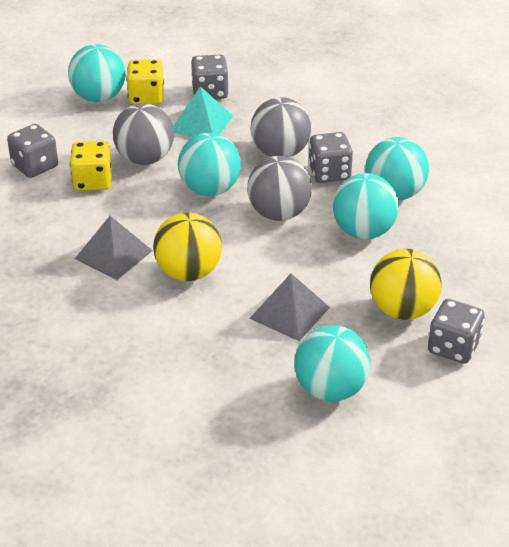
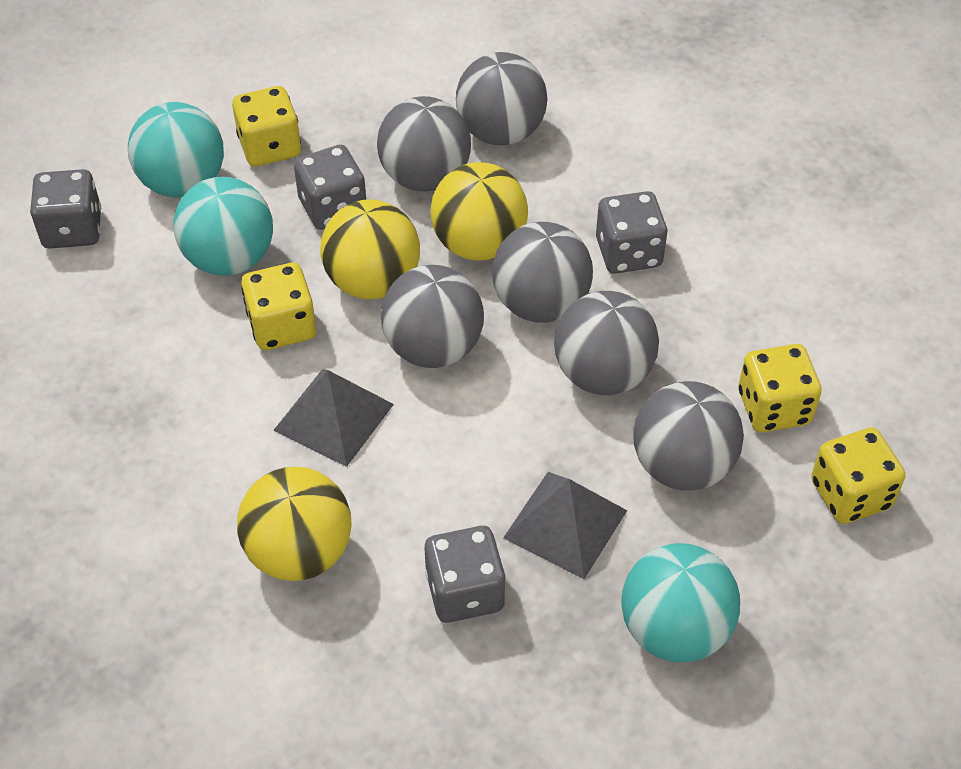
grey ball: [113,103,174,165] [247,156,312,221] [251,97,311,157] = 3 -> [377,96,471,192] [381,265,484,368] [456,52,547,145] [492,222,593,323] [554,291,659,395] [633,381,744,491] = 6
turquoise ball: [68,44,126,102] [178,133,241,196] [294,325,370,402] [333,173,399,239] [365,137,429,201] = 5 -> [128,102,224,198] [174,177,273,276] [621,543,740,663] = 3
turquoise pyramid: [173,86,233,137] = 1 -> none = 0
yellow ball: [153,213,222,281] [370,249,441,320] = 2 -> [237,466,352,581] [321,199,420,299] [430,162,528,261] = 3
yellow dice: [70,141,112,191] [127,60,164,105] = 2 -> [232,86,301,167] [241,263,316,350] [738,344,822,432] [811,428,906,524] = 4

